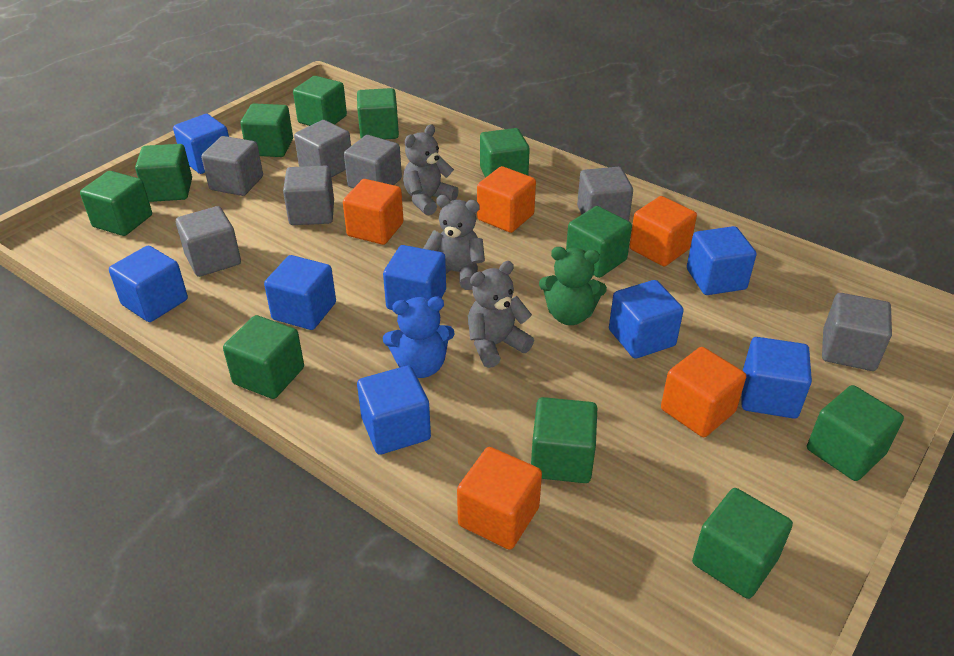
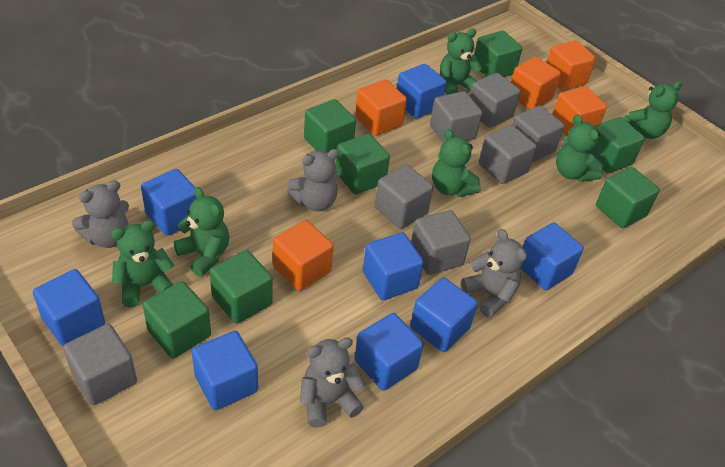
blue teddy bear: [383,297,455,378] = 1 -> none = 0
green cube: [80,171,152,236] [135,144,192,202] [223,315,304,399] [240,103,293,157] [293,76,347,126] [357,88,399,139] [480,128,530,178] [531,397,597,483] [566,206,632,278] [692,488,793,599] [807,385,904,481] = 11 -> [143,281,211,358] [210,250,273,324] [304,99,356,153] [336,134,390,194] [474,30,522,77] [590,117,645,173] [596,167,660,228] = 7
green teddy bear: [539,247,607,325] = 1 -> [111,220,174,307] [174,187,229,277] [432,129,481,197] [440,29,482,95] [556,114,603,182] [624,81,682,139] = 6
grey teddy bear: [403,124,459,216] [423,195,485,290] [468,261,534,368] = 3 -> [72,180,129,248] [287,149,340,211] [300,337,365,428] [461,229,527,318] = 4

